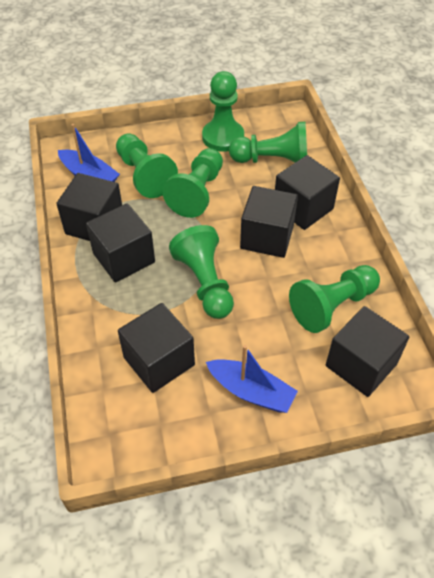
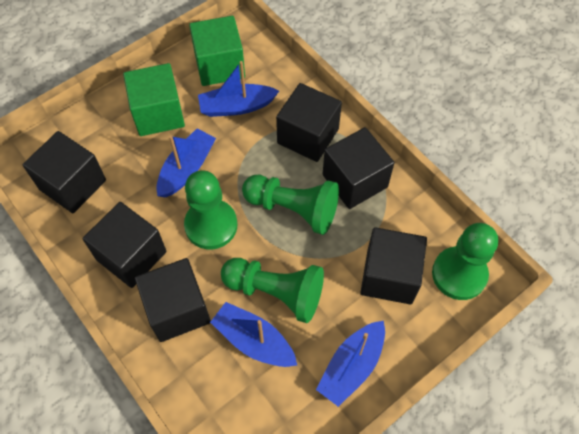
blue boat: [58,124,120,182] [206,345,298,413] = 2 -> [156,129,216,197] [198,61,279,117] [210,302,297,367] [316,321,385,407] = 4
green cube: none = 0 -> [123,63,185,136] [189,16,245,86] = 2
green pawn: [116,133,178,198] [163,148,223,218] [169,225,234,319] [202,71,244,152] [229,122,307,163] [289,265,380,333] = 6 -> [184,170,237,249] [221,258,324,323] [242,175,339,235] [432,223,498,300] = 4

